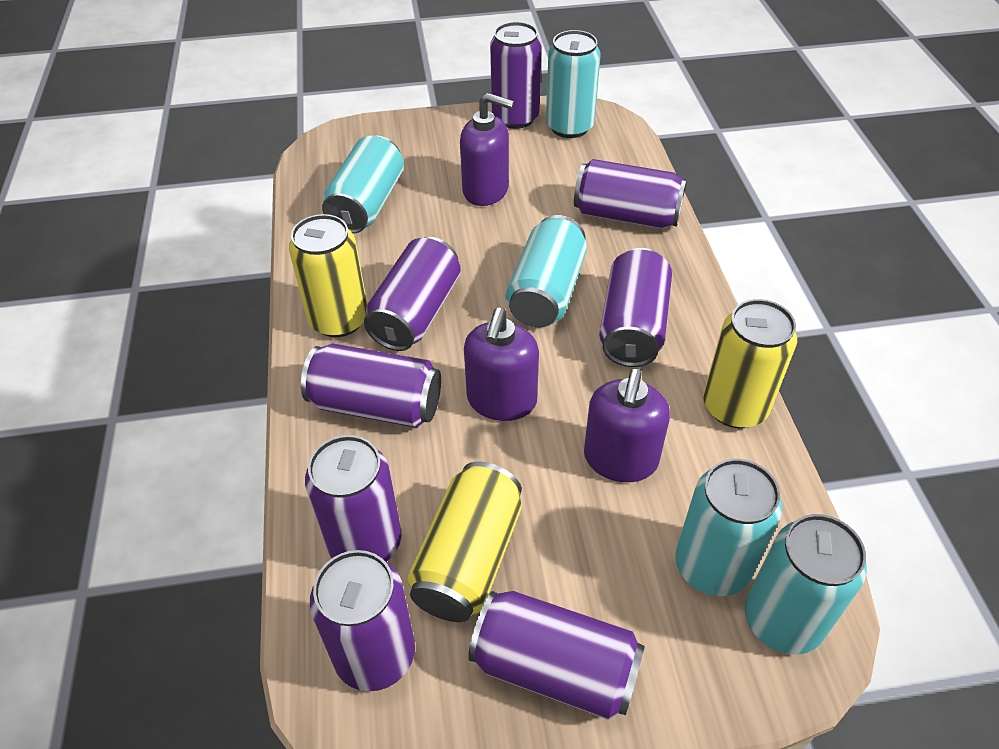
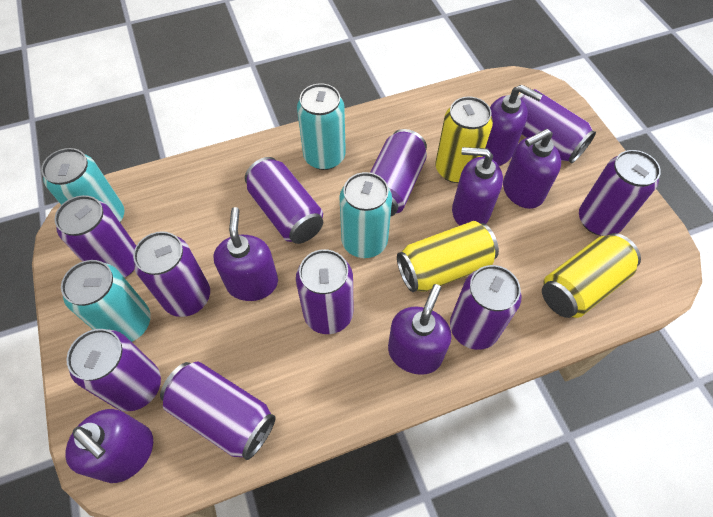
purple can: [301,343,441,428] [305,435,401,561] [310,550,415,691] [364,237,461,351] [468,591,645,720] [490,22,542,129] [574,159,687,229] [599,248,672,367] = 8 -> [55,195,136,278] [66,329,161,411] [133,231,210,317] [160,362,275,460] [245,157,323,244] [296,249,353,334] [370,129,427,216] [450,265,522,350] [518,89,596,163] [579,150,661,236] = 10
purple soap dispenser: [460,93,514,206] [464,308,539,421] [584,369,670,482] = 3 -> [65,409,153,483] [213,207,278,301] [388,284,451,375] [452,147,503,226] [483,85,543,166] [503,129,561,209] = 6
turquoise can: [322,136,404,233] [506,215,587,327] [546,30,601,138] [675,459,782,596] [745,514,867,655] = 5 -> [41,148,124,222] [61,260,151,342] [297,83,346,170] [339,172,392,258] = 4

